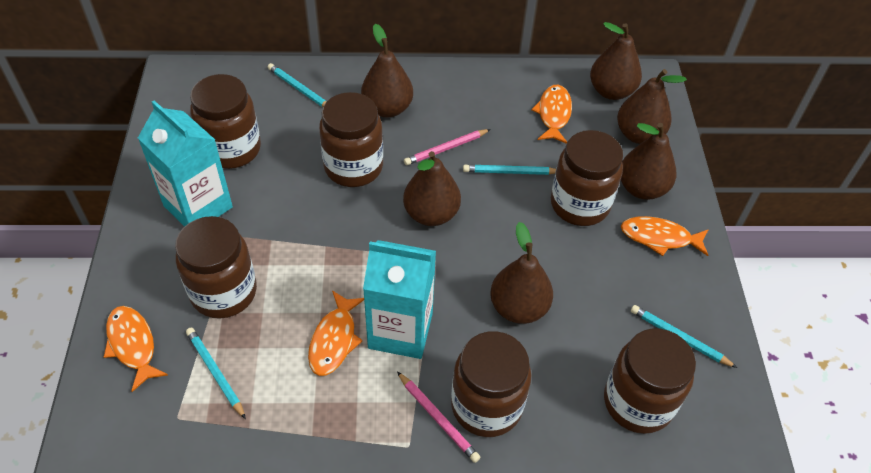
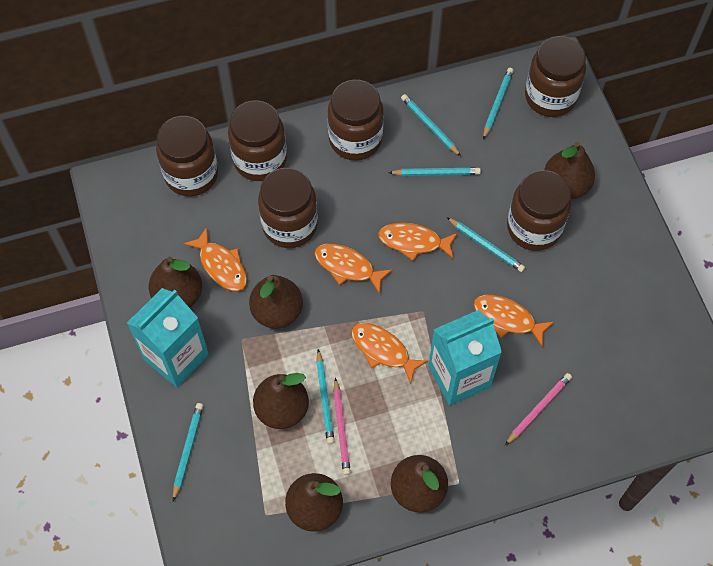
orange fish: [104,306,168,392] [308,291,364,376] [531,85,572,144] [621,216,709,256] = 4 -> [183,227,247,291] [314,244,392,294] [351,323,428,384] [378,223,458,261] [474,295,554,347] = 5
turquoise pencil: [186,328,246,419] [268,63,327,107] [463,165,556,175] [631,305,737,368] = 4 -> [173,403,203,501] [316,349,335,444] [388,168,481,176] [401,94,461,156] [447,217,525,272] [483,68,514,139] = 6

